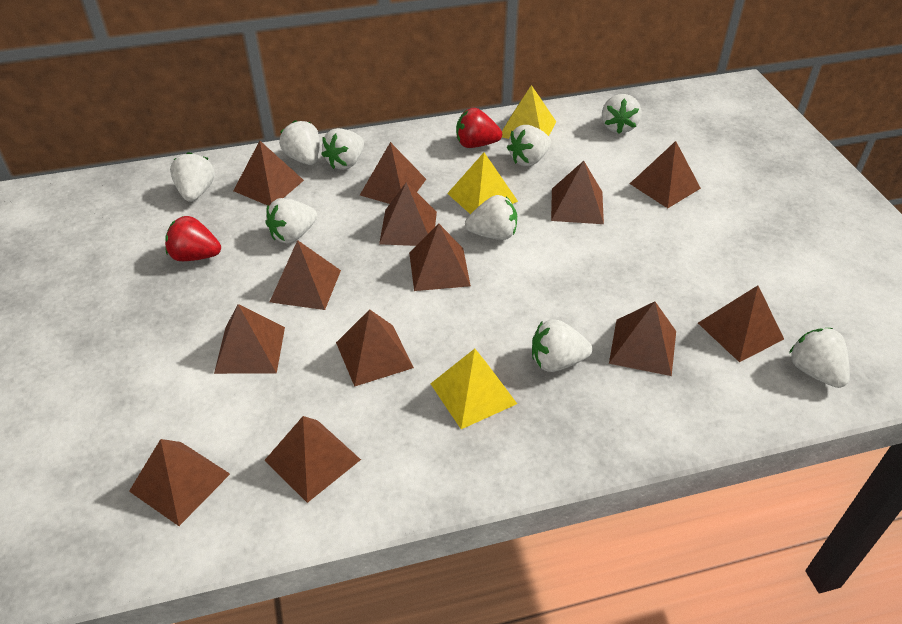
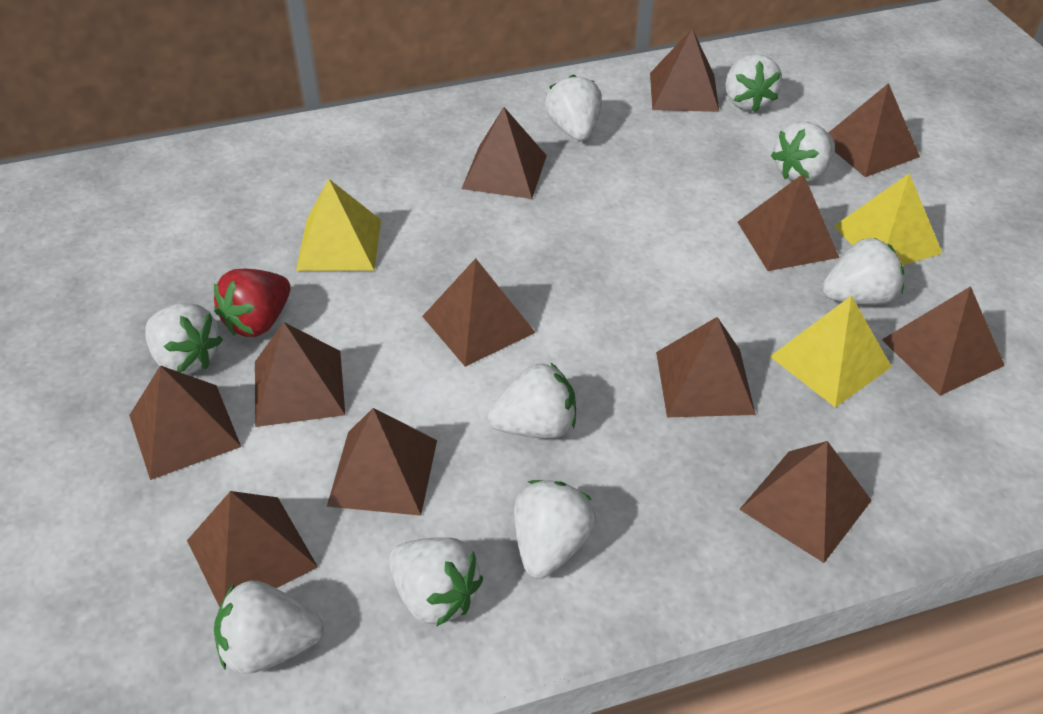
brown pyramid: [129,439,230,526] [214,304,285,374] [233,141,304,206] [264,416,361,503] [270,240,341,310] [336,309,414,387] [360,142,426,204] [379,182,437,246] [409,223,471,291] [551,161,604,224] [609,302,676,376] [630,141,701,208] [698,285,784,362] = 13 -> [129,365,241,480] [187,491,318,607] [255,322,345,427] [327,408,437,516] [422,258,536,367] [462,107,547,199] [650,29,719,112] [656,317,756,417] [738,173,839,271] [739,441,872,563] [828,83,920,177] [882,286,1005,396] = 12
red strawberry: [165,216,221,261] [456,108,502,148] = 2 -> [214,269,290,337] = 1

